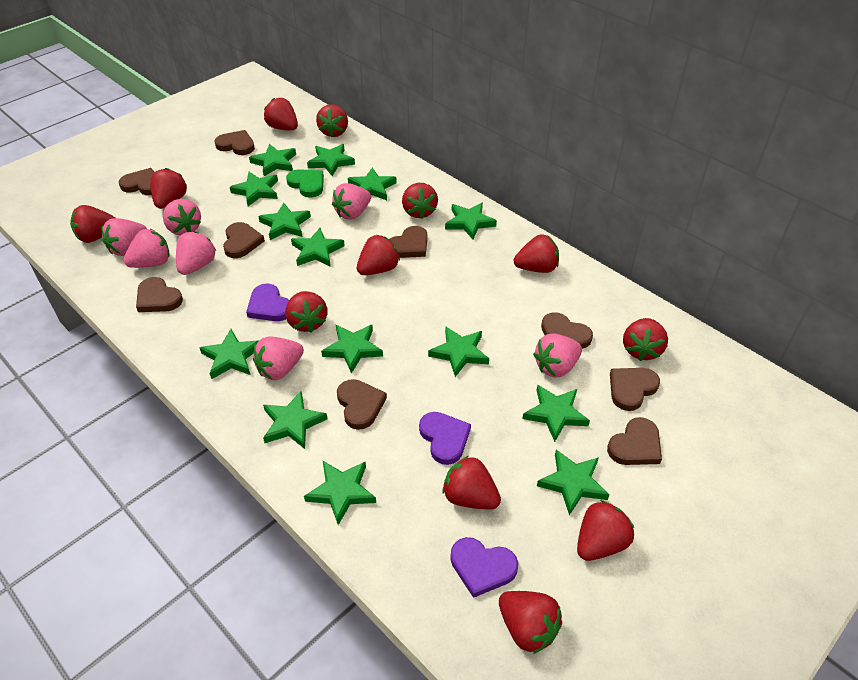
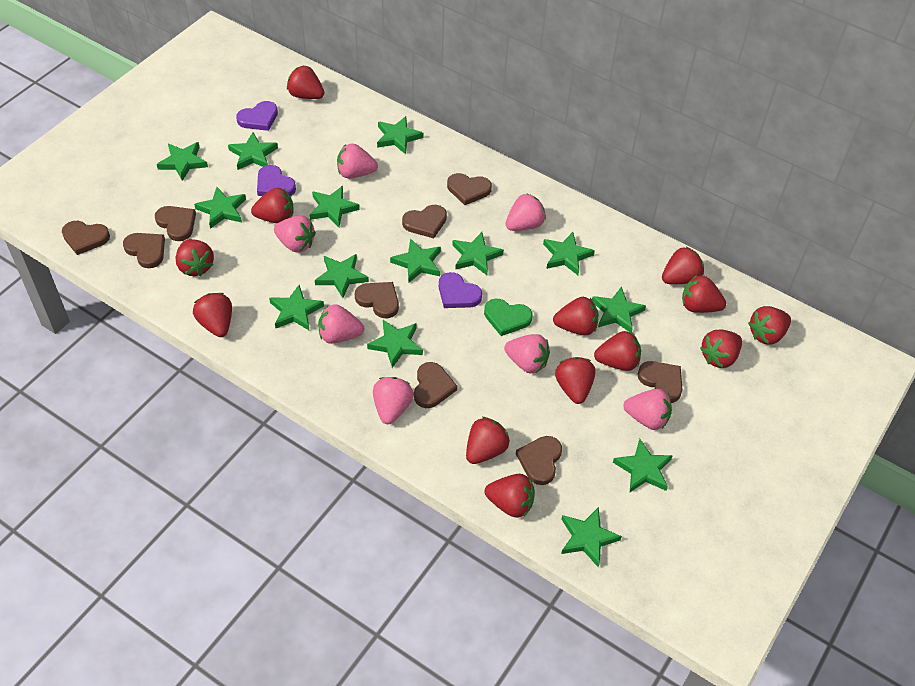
red strawberry: [70,205,115,243] [150,168,187,209] [264,98,298,130] [285,291,327,333] [316,104,348,137] [357,235,400,275] [402,183,438,219] [442,456,501,509] [499,591,562,654] [514,234,559,273] [577,500,634,561] [623,318,668,361] = 12 -> [176,239,214,276] [193,293,232,337] [251,188,294,224] [287,65,324,99] [466,417,510,464] [485,474,535,518] [553,297,599,336] [555,357,595,404] [594,331,641,371] [662,247,704,284] [682,275,726,313] [700,329,742,368] [748,306,791,345] = 13

